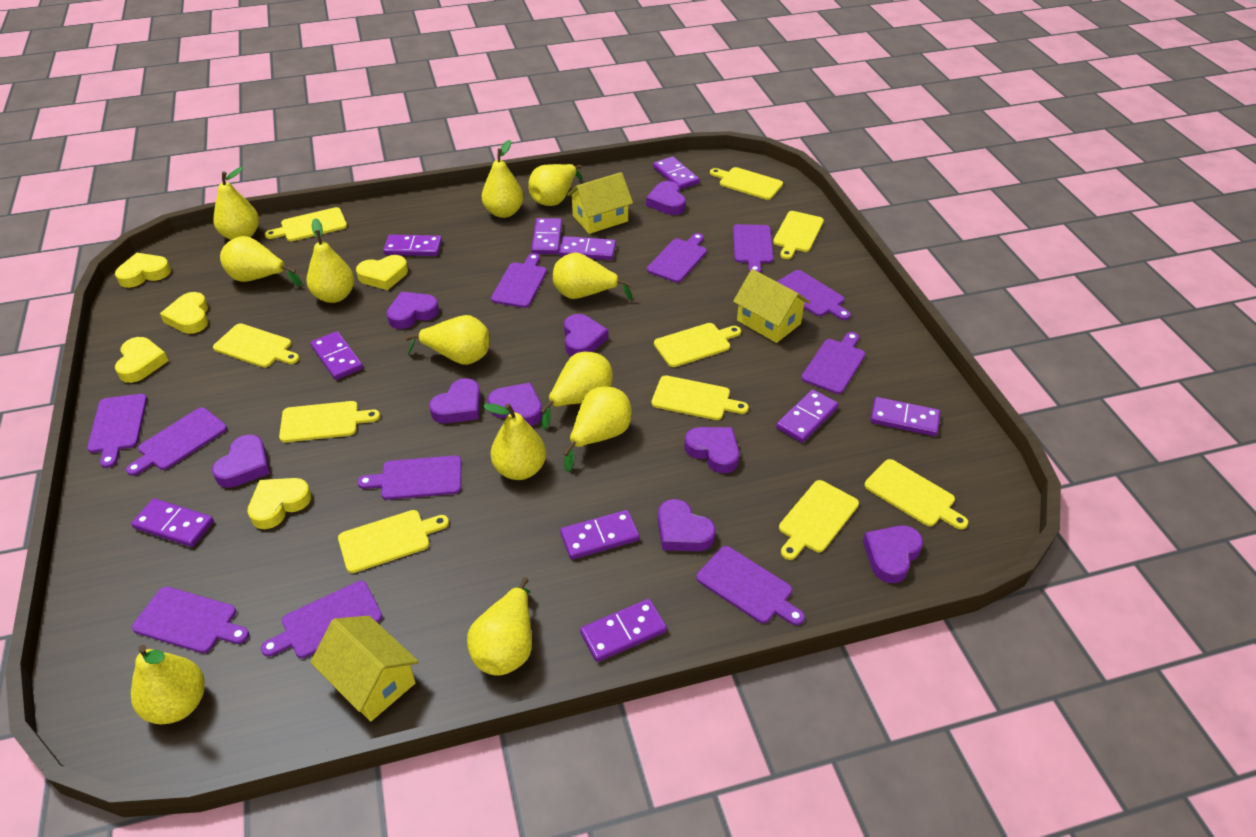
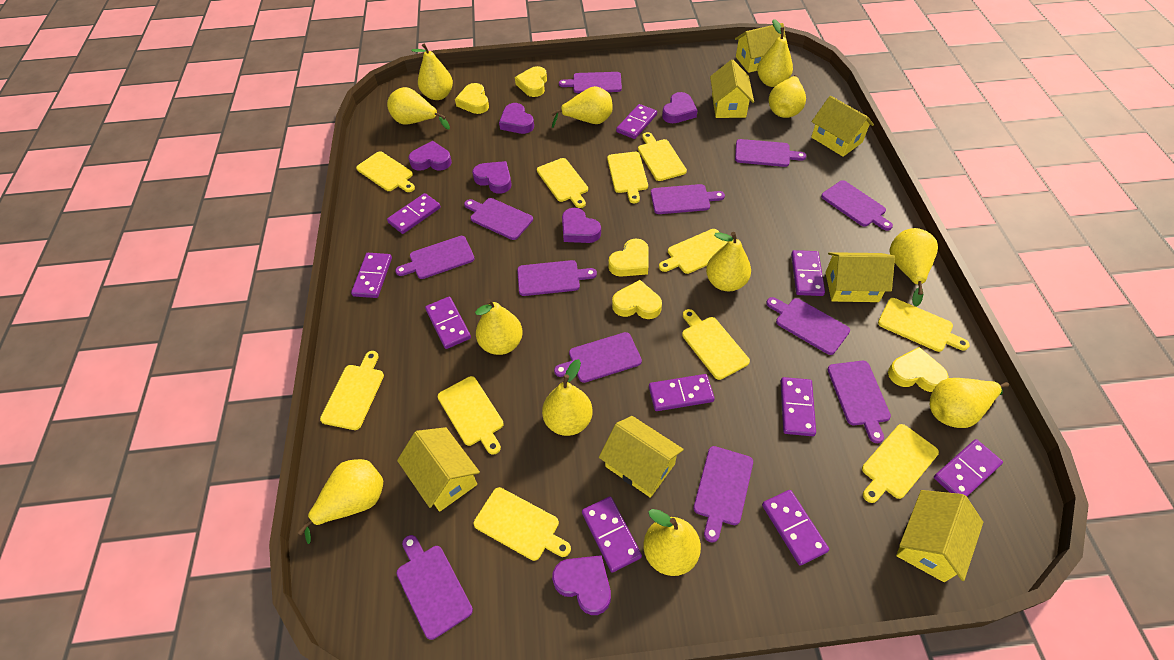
purple cutting board: [87,394,147,468] [126,407,227,476] [132,587,249,653] [261,581,382,658] [357,455,461,500] [491,253,547,308] [647,233,707,283] [696,546,805,626] [733,224,773,273] [777,270,851,320] [801,332,865,394] = 11 -> [395,236,475,279] [396,535,473,640] [464,198,533,240] [517,260,597,296] [554,332,642,383] [559,72,622,93] [651,184,725,214] [693,446,753,542] [735,139,806,167] [766,297,850,355] [821,180,893,231] [828,361,891,443] = 12
purple heart: [212,435,270,488] [387,292,439,329] [429,378,481,423] [488,383,542,426] [564,314,608,356] [646,181,686,215] [658,499,716,551] [684,427,739,473] [863,525,923,583] = 9 -> [409,141,452,171] [472,161,512,194] [499,103,534,134] [552,555,611,615] [562,208,601,243] [662,92,698,123] = 6
yellow cutting board: [213,323,299,368] [265,207,347,241] [279,401,380,442] [338,510,449,573] [651,375,748,420] [654,323,741,367] [710,167,783,200] [773,211,824,259] [779,480,859,560] [864,459,968,530] = 10 -> [320,351,384,430] [356,151,415,192] [438,376,504,455] [474,487,571,561] [537,158,588,208] [607,152,648,203] [638,132,687,181] [659,229,728,274] [682,309,750,380] [862,424,939,503] [878,298,970,352] = 11
yellow house: [310,616,419,722] [567,172,633,234] [733,269,810,343] = 3 -> [397,427,480,512] [599,416,684,498] [710,59,754,118] [735,23,786,73] [811,96,874,157] [825,252,895,302] [896,490,983,582] = 7

